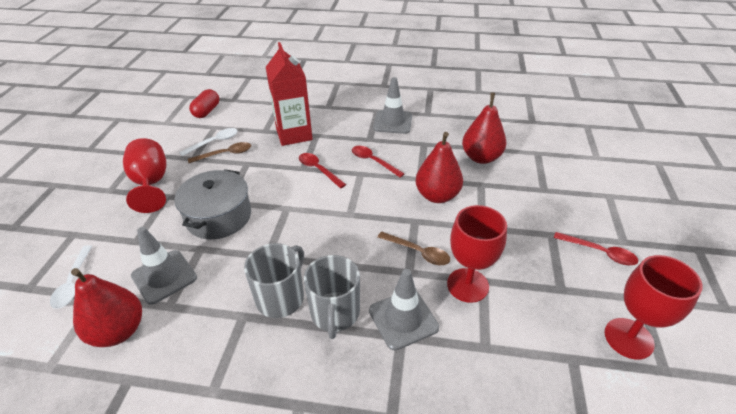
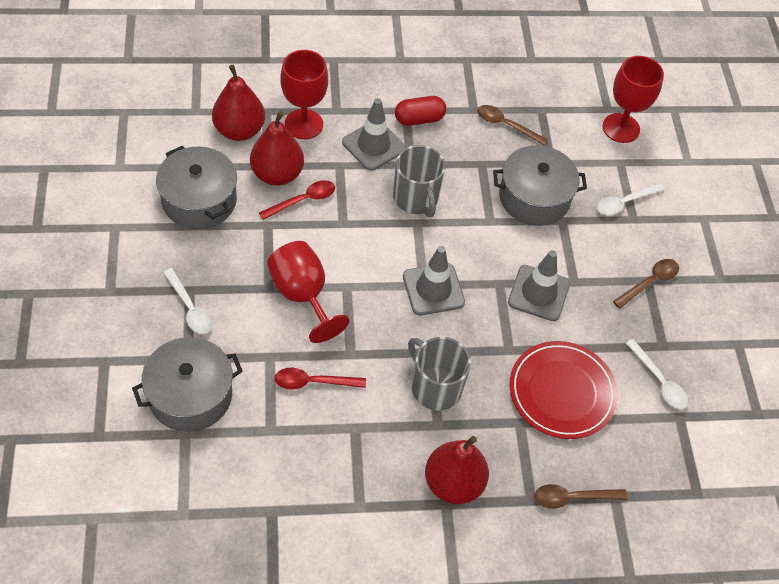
brown spoon: [188,142,251,163] [377,231,450,265] = 2 -> [477,105,548,145] [535,484,628,509] [613,259,679,308] = 3
grey pot: [174,169,251,239] = 1 -> [132,337,243,432] [156,146,237,229] [493,145,587,226] = 3
red carton: [266,42,313,146] = 1 -> none = 0
red plate: none = 0 -> [509,341,618,439] = 1
red spoon: [299,153,346,188] [352,146,405,177] [554,232,638,265] = 3 -> [259,180,335,220] [275,368,366,390] = 2
white spoon: [50,245,92,309] [179,128,237,156] = 2 -> [163,268,213,334] [597,183,665,215] [625,339,688,409] = 3

